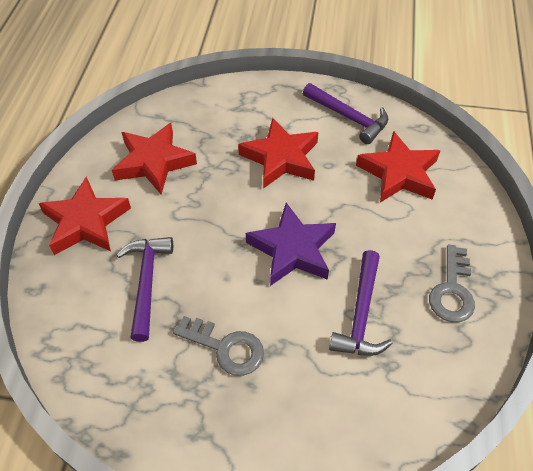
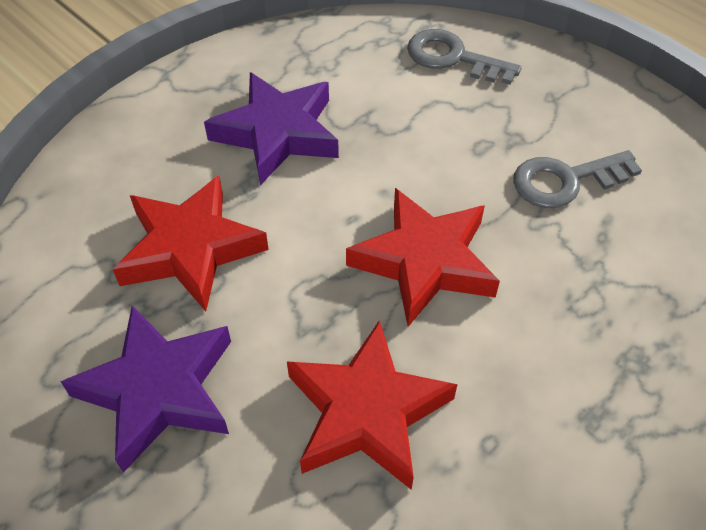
purple hammer: [117,237,173,342] [303,83,388,144] [329,250,393,356] = 3 -> none = 0
purple star: [246,203,336,286] = 1 -> [60,306,231,473] [204,72,339,185] = 2
red star: [38,177,131,255] [112,123,197,194] [238,118,319,189] [356,131,441,202] = 4 -> [113,175,269,311] [287,320,458,490] [346,188,500,327] = 3

